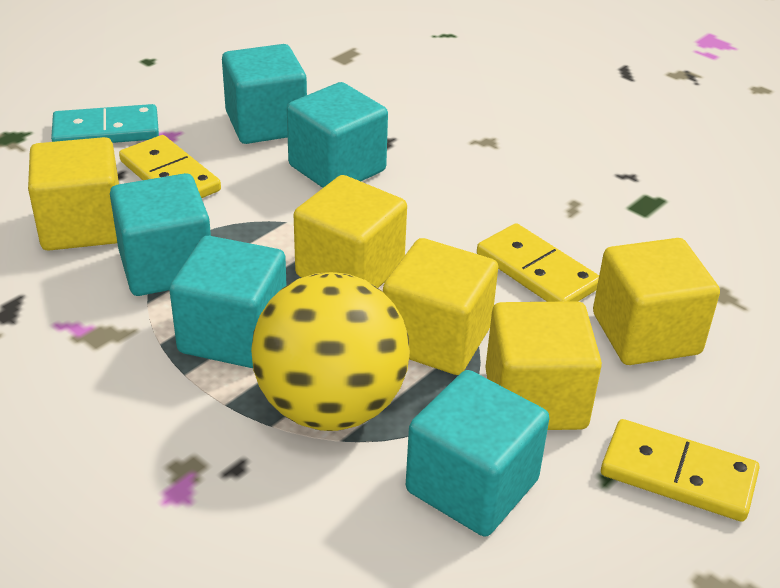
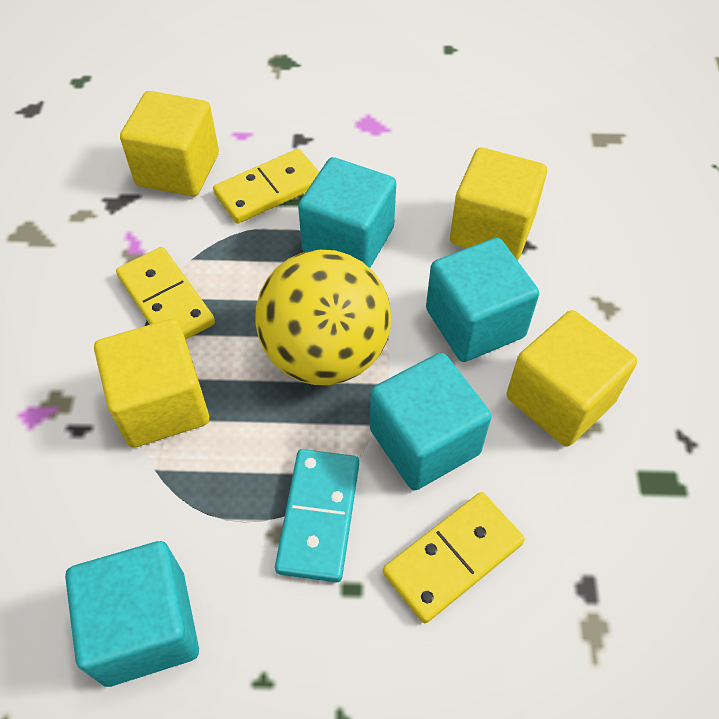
turquoise cube: [110,173,211,296] [170,236,287,368] [222,44,307,144] [287,82,388,188] [406,370,549,536] = 5 -> [65,541,199,687] [298,157,396,268] [370,353,492,491] [426,238,539,362] = 4
yellow cube: [28,137,119,251] [294,175,407,288] [383,238,498,375] [485,301,602,430] [593,238,720,365] = 5 -> [94,319,209,448] [120,91,219,197] [450,147,547,260] [506,310,637,446] = 4

